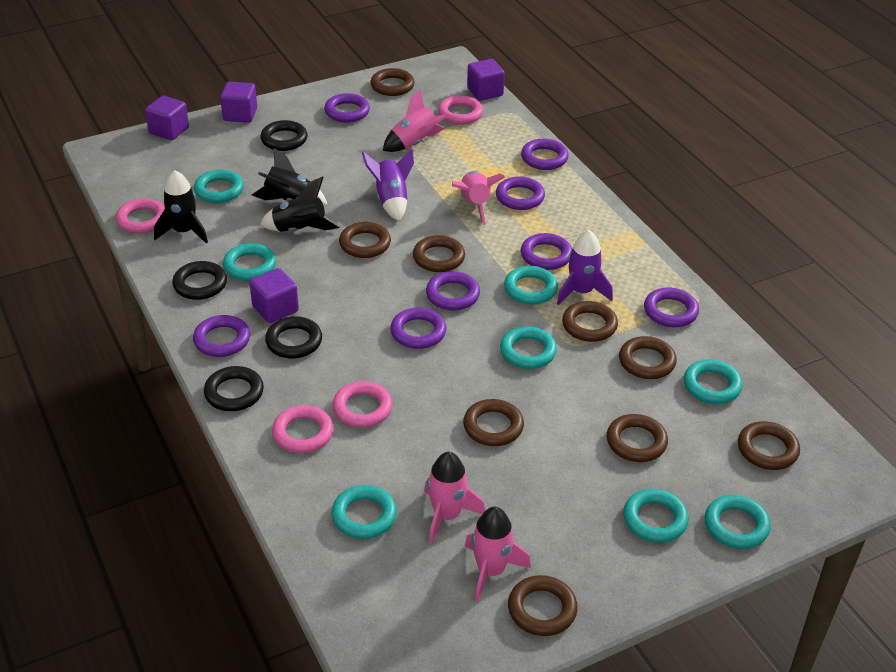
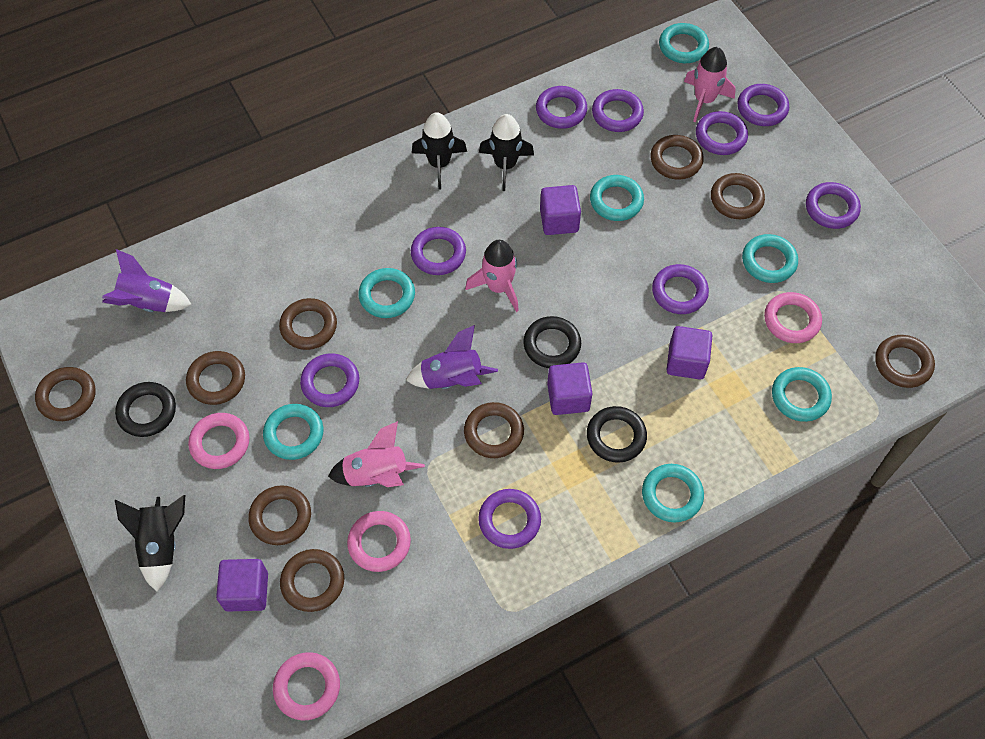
black ring: [172,261,227,300] [204,366,264,411] [260,120,308,151] [265,316,322,358] = 4 -> [115,382,176,437] [523,316,581,368] [587,406,647,463] = 3
pink rocket: [383,88,448,152] [424,452,485,544] [452,171,505,225] [465,507,531,602] = 4 -> [328,421,425,487] [465,240,519,312] [684,47,736,122] = 3
purple ring: [193,315,250,357] [324,93,370,123] [390,307,447,349] [426,271,480,310] [496,176,545,210] [521,139,569,170] [521,233,572,270] [644,287,699,327] = 8 -> [300,353,359,407] [411,227,466,275] [478,489,541,549] [536,86,587,129] [592,89,644,132] [652,264,709,314] [696,111,748,155] [737,84,789,126] [806,182,861,229] = 9
turquoise ring: [194,170,244,203] [223,243,276,281] [331,485,397,539] [500,326,557,369] [504,266,558,304] [623,489,689,543] [684,359,743,404] [705,495,771,549] = 8 -> [263,404,323,460] [358,268,415,318] [590,175,644,221] [642,464,704,523] [659,23,709,63] [742,234,798,283] [772,367,832,422] = 7

